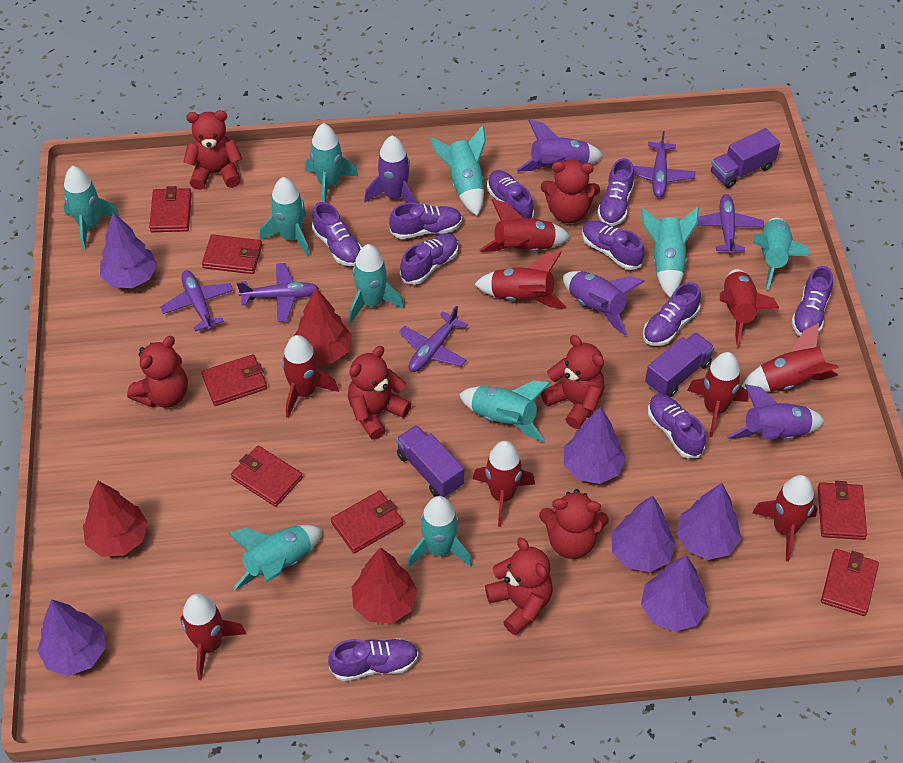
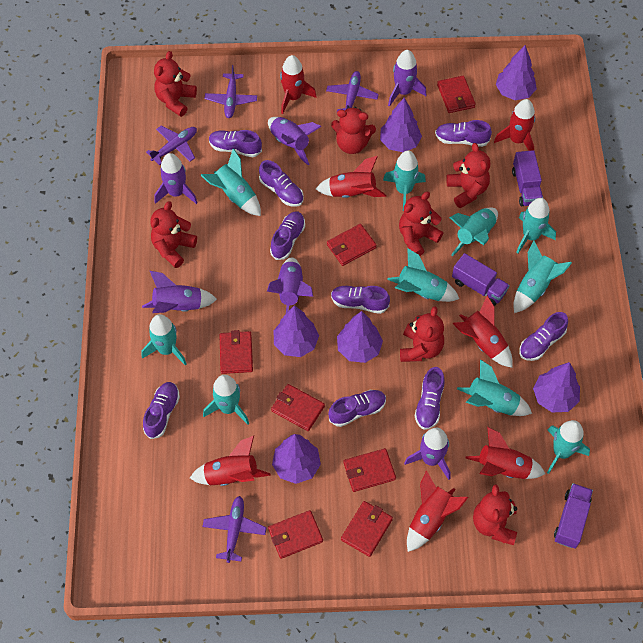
purple plane: [160,270,234,331] [237,263,319,322] [399,306,468,372] [633,131,695,198] [697,194,764,255] = 5 -> [146,126,197,165] [202,496,266,563] [205,65,257,118] [326,71,379,111] = 4
purple rocket: [364,135,416,203] [517,119,603,171] [563,271,645,336] [727,384,825,440] = 4 -> [142,271,217,313] [154,153,198,204] [267,257,313,313] [268,117,321,165] [388,50,426,107] [404,428,451,480] = 6
purple shoe: [312,202,362,266] [328,638,419,681] [389,202,462,239] [400,234,458,285] [487,170,534,219] [582,220,644,270] [597,158,634,226] [643,282,701,346] [648,394,706,458] [792,266,833,336] = 10 -> [143,382,180,439] [209,130,262,157] [259,160,304,207] [270,211,305,260] [328,390,386,427] [331,286,390,314] [415,367,445,430] [435,120,492,147] [519,312,568,361] = 9
red rocket: [180,594,246,680] [282,335,338,418] [473,441,535,527] [474,251,566,309] [480,199,571,252] [687,352,748,437] [720,269,779,346] [742,323,839,392] [752,475,818,561] = 9 -> [190,436,270,486] [280,55,317,114] [316,156,387,198] [407,470,468,552] [453,295,513,368] [466,427,545,479] [494,99,535,151] = 7
red tree: [83,481,148,557] [294,288,352,364] [352,547,418,623] = 3 -> none = 0

